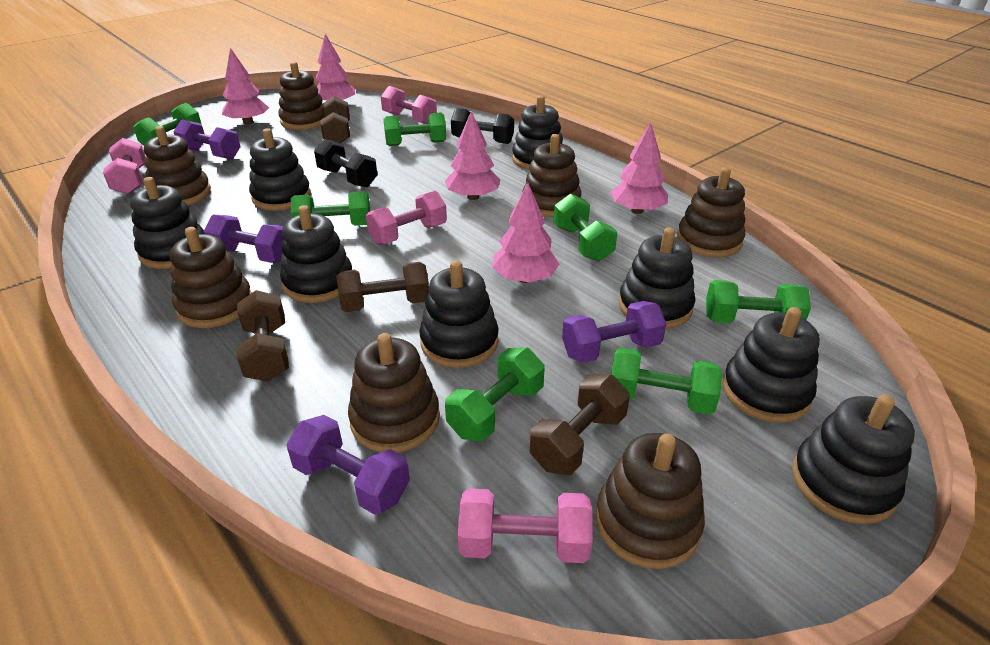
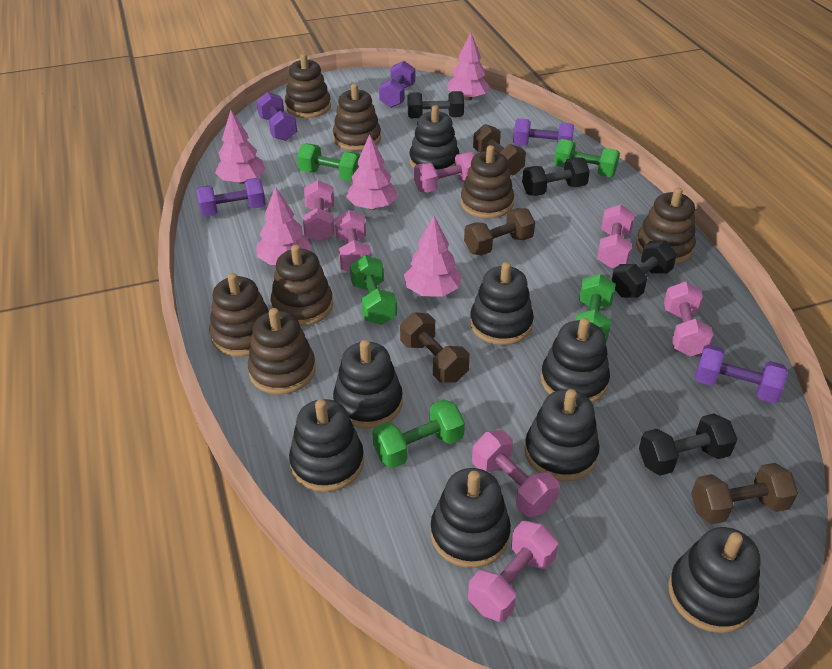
black dumbbell: [314,139,377,187] [451,108,514,144] = 2 -> [408,91,464,118] [522,158,590,196] [611,240,677,298] [639,413,737,476] = 4
green dumbbell: [133,103,201,146] [291,191,370,226] [384,112,446,146] [445,348,545,441] [554,194,618,261] [611,348,723,415] [706,280,811,323] = 7 -> [297,143,361,181] [350,255,397,325] [372,399,465,468] [554,139,620,177] [575,274,615,342] = 5
pink dumbbell: [103,138,146,194] [366,191,447,245] [381,86,437,124] [458,488,593,563] = 4 -> [303,180,334,242] [335,210,371,272] [414,152,475,193] [468,521,558,622] [472,430,560,517] [597,205,634,268] [664,282,713,357] = 7
purple dumbbell: [174,120,241,159] [203,215,284,263] [286,415,410,515] [562,301,666,363] = 4 -> [196,178,266,217] [256,92,297,141] [379,61,415,108] [513,118,574,146] [695,344,788,403] = 5

